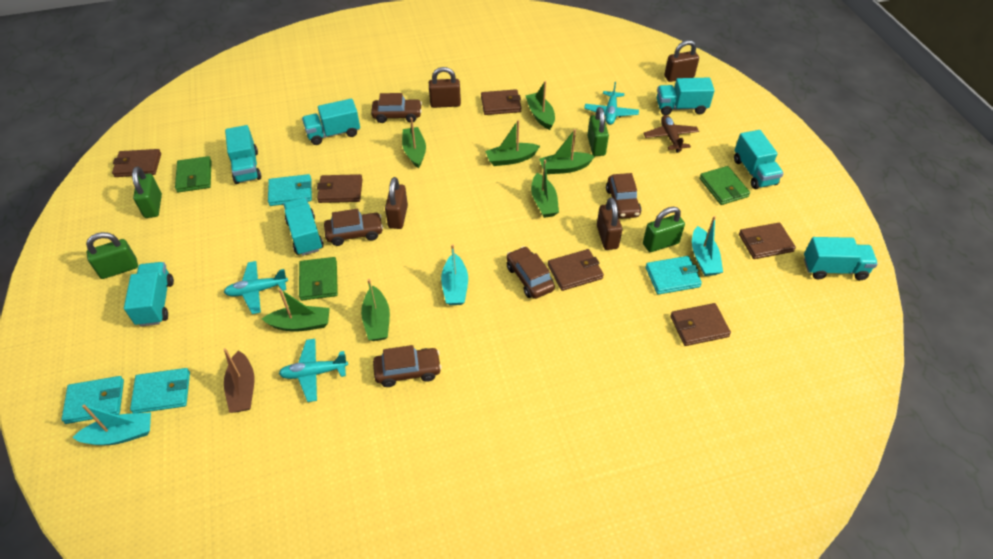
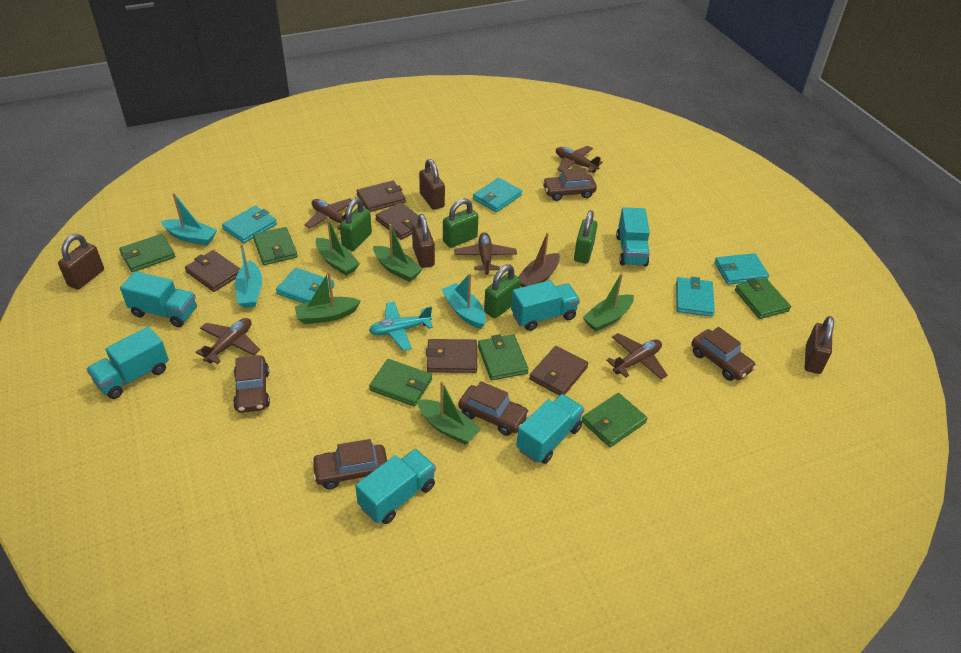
brown plane: [643,115,699,153] = 1 -> [196,318,260,364] [305,198,352,230] [454,232,517,275] [556,146,603,173] [606,333,668,380] = 5
brown wallet: [112,149,161,177] [317,174,363,203] [481,89,521,115] [548,249,604,291] [670,303,731,346] [739,223,796,259] = 6 -> [185,250,240,292] [356,181,406,212] [375,202,418,240] [426,339,477,373] [529,346,588,396] = 5
green boat: [262,289,330,332] [361,279,390,341] [402,118,426,168] [485,120,540,166] [525,81,555,130] [531,160,559,218] [539,129,595,174] = 7 -> [294,272,361,324] [315,217,360,276] [373,224,423,282] [417,381,481,444] [582,273,634,331] = 5
green wallet: [175,156,212,193] [299,257,338,301] [699,166,750,205] = 3 -> [119,234,175,272] [253,227,298,265] [369,359,432,407] [478,334,529,380] [581,393,647,447] [735,278,791,319] = 6
turquoise plane: [224,261,288,314] [279,339,348,402] [584,82,639,125] = 3 -> [369,302,433,351] = 1
turquoise truck: [124,262,174,326] [225,125,261,184] [283,197,324,256] [302,98,360,145] [657,78,715,115] [734,130,784,189] [804,237,878,280] = 7 -> [87,327,169,399] [120,271,197,327] [355,449,436,524] [511,280,580,331] [516,394,584,464] [616,207,650,266] = 6
turquoise wallet: [62,376,124,424] [130,368,190,413] [268,174,312,206] [645,256,702,295] = 4 -> [222,206,277,243] [276,268,334,303] [473,178,522,212] [676,277,715,317] [714,253,769,285] = 5

